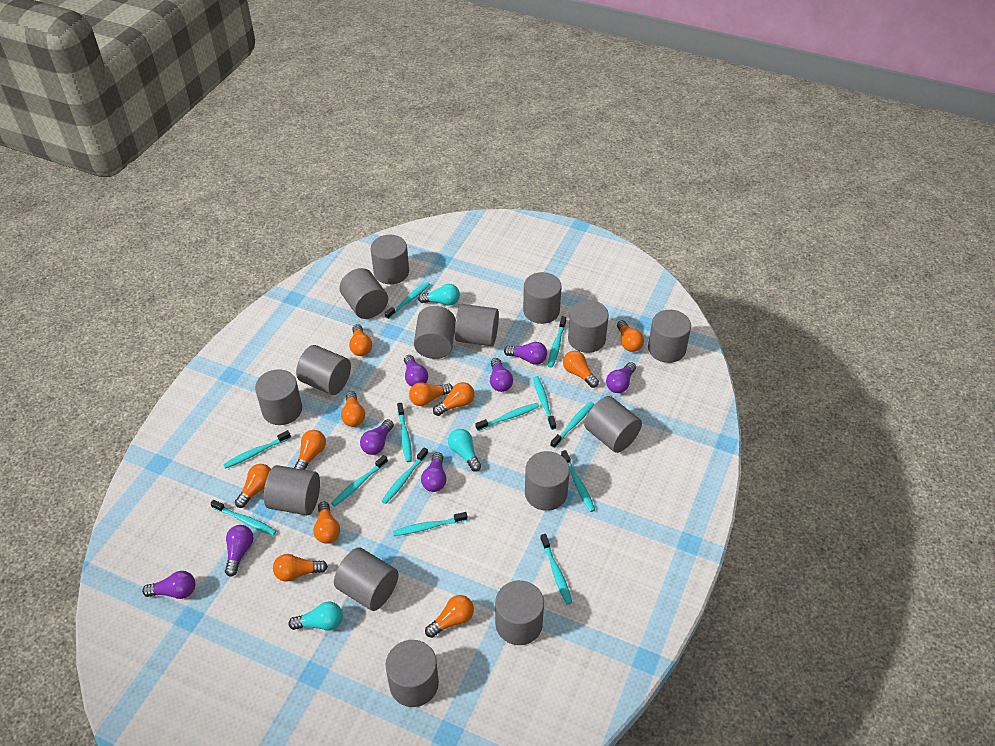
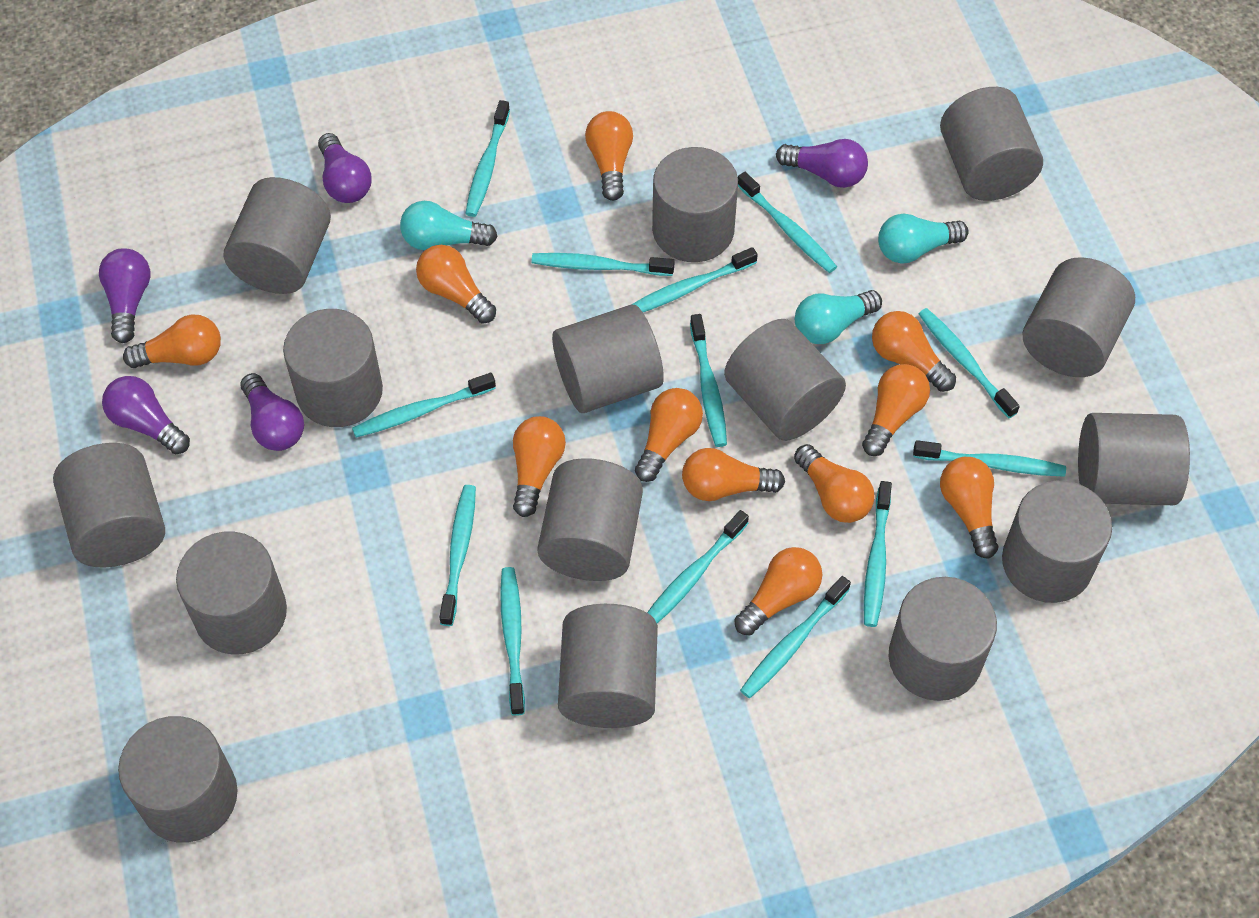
purple light bulb: [142,571,195,599] [225,525,254,577] [360,419,394,455] [404,355,428,387] [421,452,447,492] [490,358,513,392] [504,342,547,365] [606,362,636,393] = 8 -> [99,248,151,343] [102,376,190,454] [240,373,304,451] [318,133,372,203] [776,139,868,188] = 5

